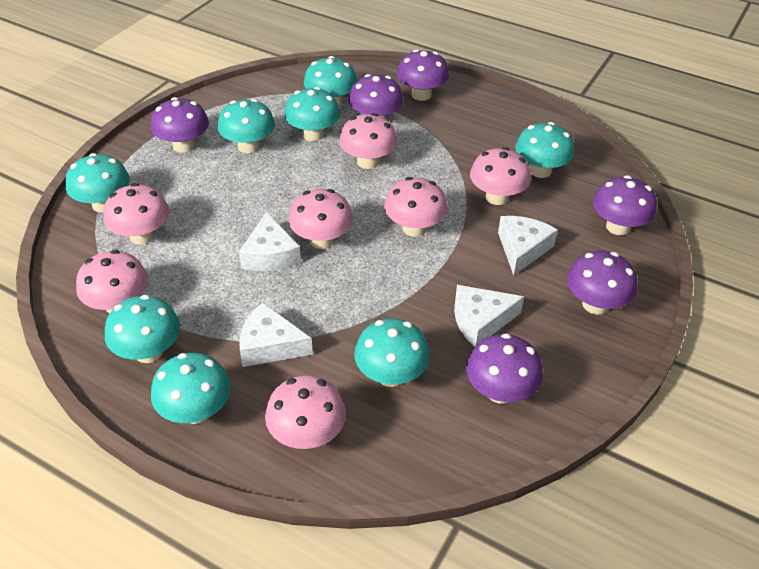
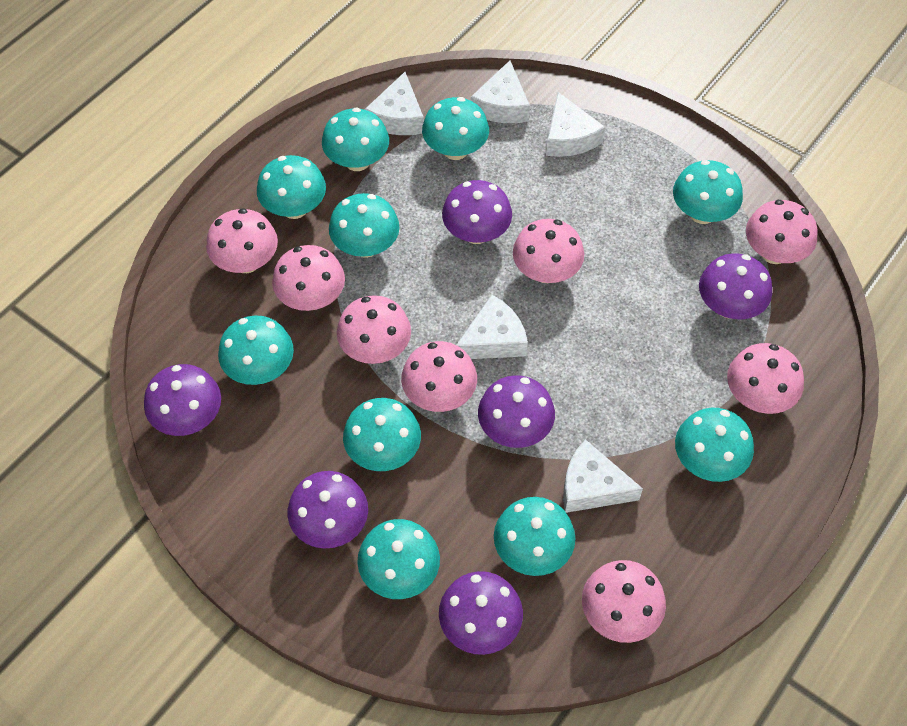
pink mushroom: [76,250,148,313] [104,183,170,245] [265,376,346,449] [289,189,353,249] [339,113,397,169] [384,177,448,237] [470,147,531,205] = 7 -> [206,208,278,273] [272,245,345,311] [337,295,411,364] [401,341,477,412] [513,219,584,283] [582,560,666,643] [727,343,804,414] [746,200,818,264] = 8
turquoise mushroom: [66,153,130,212] [105,295,180,363] [151,353,231,424] [217,99,275,153] [284,87,340,141] [304,56,357,106] [354,318,430,387] [515,122,574,178] = 8 -> [218,315,294,385] [257,155,326,219] [322,107,389,171] [329,193,400,258] [343,398,421,471] [357,519,440,599] [422,97,489,160] [494,497,576,576] [673,160,743,224] [675,408,754,482] = 10
white cheese: [239,212,301,271] [239,302,313,367] [454,285,524,347] [498,216,558,275] = 4 -> [365,72,424,135] [457,295,528,359] [471,60,530,123] [546,92,605,157] [563,439,643,513] = 5

